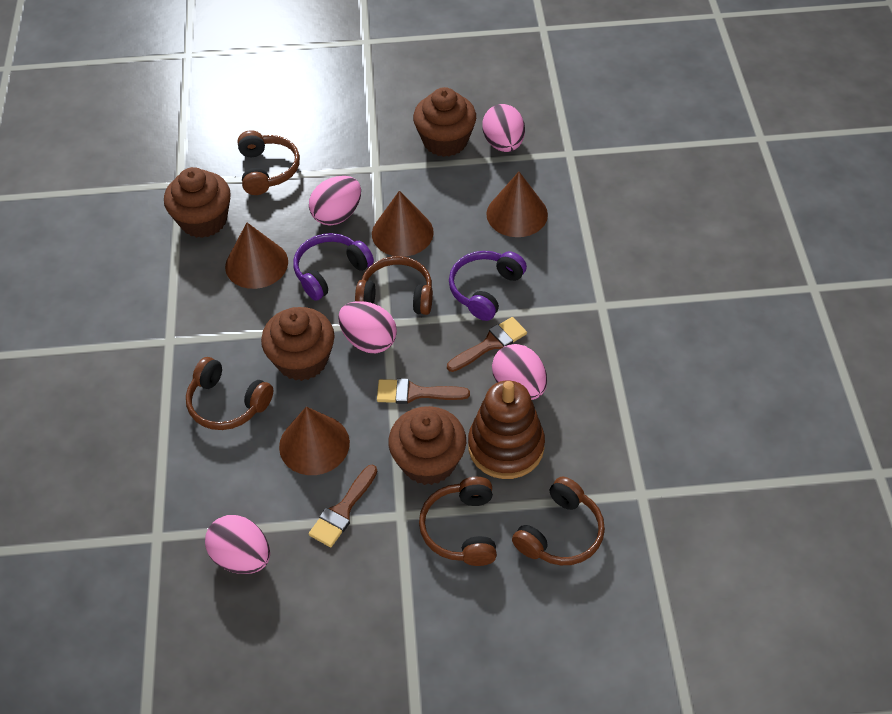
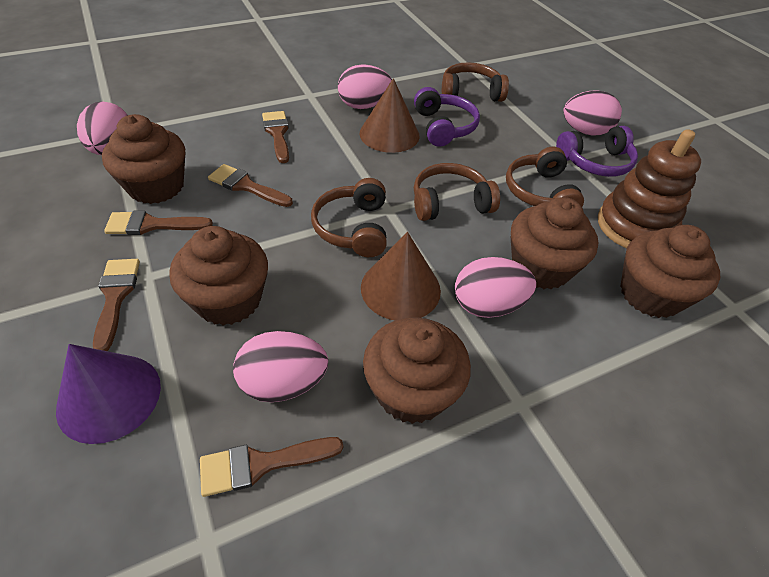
brown brush: [308,465,378,547] [377,378,470,404] [447,317,527,372] = 3 -> [93,259,140,351] [104,211,213,235] [200,437,343,497] [208,164,293,207] [262,111,289,163] = 5
brown cone: [225,223,288,289] [279,407,350,475] [372,191,434,257] [486,172,548,237] = 4 -> [360,78,420,153] [361,232,441,320] = 2
brown cupcake: [164,167,231,238] [261,307,334,381] [388,406,466,485] [413,87,476,157] = 4 -> [102,114,185,204] [169,226,268,325] [363,317,471,424] [510,197,598,289] [620,225,720,318] = 5
brown headphones: [186,357,273,430] [237,130,300,195] [355,256,433,315] [419,477,497,566] [512,476,605,565] = 5 -> [311,178,387,257] [414,163,500,221] [442,62,509,102] [506,146,584,207] = 4
purple cone: none = 0 -> [56,344,161,444] = 1

